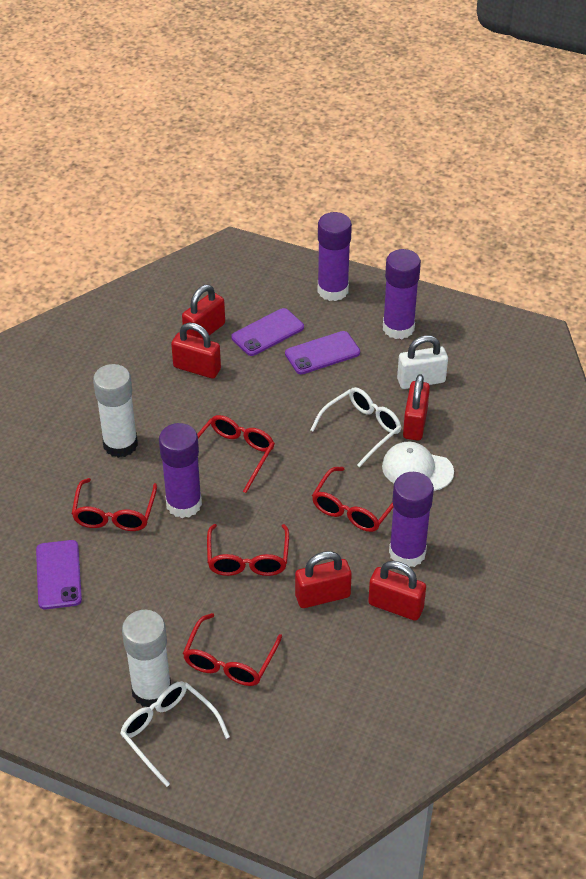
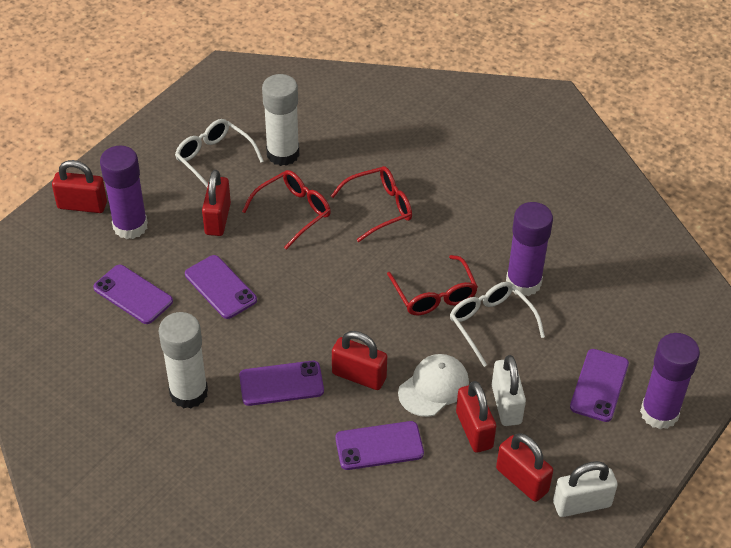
purple glue stick: [159,423,202,518] [318,212,352,301] [383,249,421,339] [389,472,434,567] = 4 -> [100,146,148,239] [506,202,553,296] [640,333,700,429] = 3
purple phone: [36,540,82,609] [231,308,304,356] [285,331,360,375] = 3 -> [93,265,173,324] [185,255,257,319] [239,361,324,406] [335,421,424,470] [570,349,629,422] = 5
red glasses: [72,478,157,531] [183,613,282,686] [197,415,275,493] [207,524,289,576] [312,467,393,532] = 5 -> [242,170,331,250] [331,166,412,242] [387,255,478,315] = 3
white padlock: [397,335,448,389] = 1 -> [492,355,526,426] [553,461,618,517] = 2

